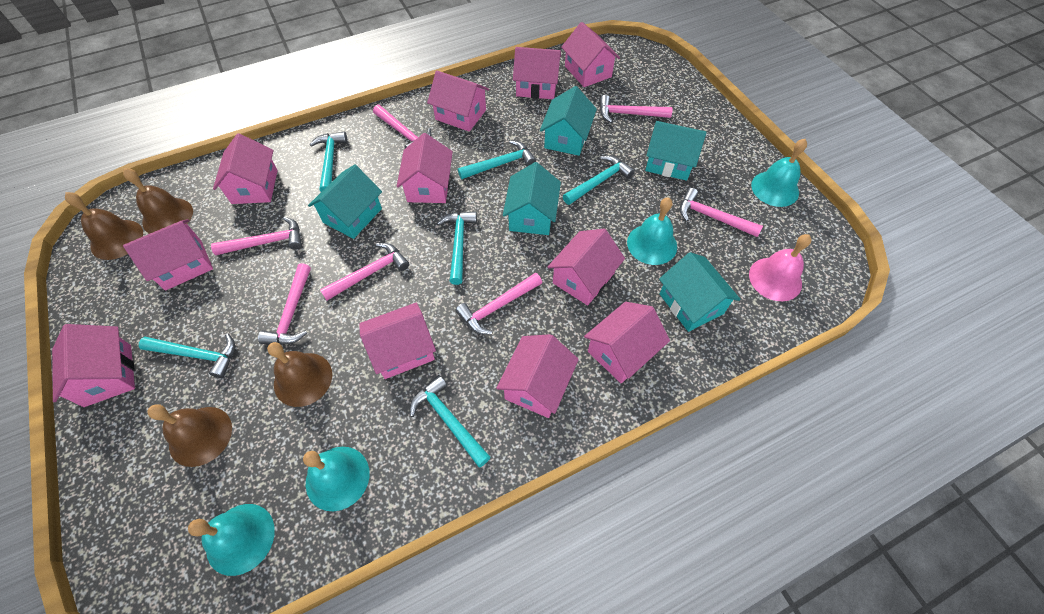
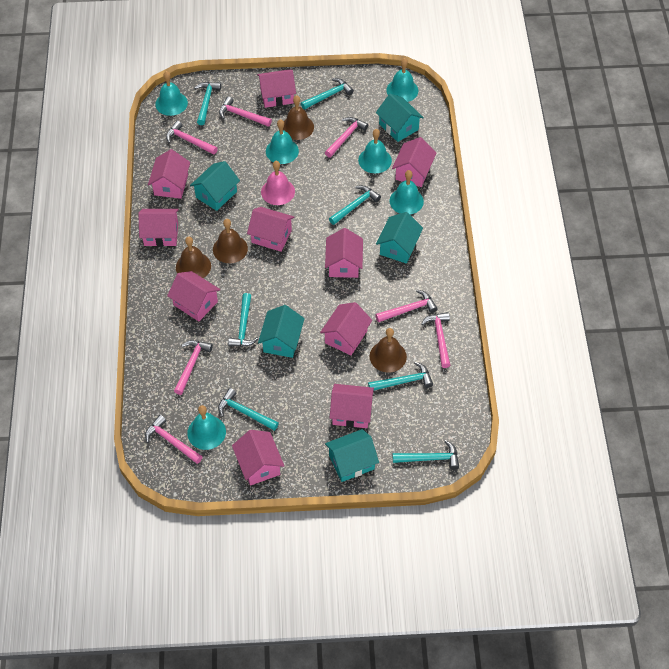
pink house: [52,324,135,407] [123,219,213,291] [213,133,278,204] [359,303,436,379] [397,133,453,203] [427,71,489,132] [496,334,579,418] [513,47,561,99] [548,229,625,305] [561,22,620,87] [584,302,670,383] = 11 -> [138,209,179,247] [148,149,190,199] [167,271,220,321] [232,430,284,486] [247,207,294,252] [257,69,296,108] [320,302,372,355] [325,228,363,278] [330,384,374,428] [392,137,436,187] = 10
turquoise bell: [188,504,275,576] [303,447,370,511] [627,197,677,265] [751,139,807,207] = 4 -> [155,71,188,116] [187,405,226,450] [266,119,299,164] [358,129,392,173] [386,58,419,102] [389,170,424,215] = 6
turquoise hammer: [139,333,235,378] [309,132,347,192] [410,375,491,467] [437,211,477,285] [458,140,536,179] [563,155,635,205] = 6 -> [195,82,221,125] [218,388,279,431] [228,293,258,347] [301,78,354,110] [329,185,381,225] [368,362,433,390] [393,440,459,470] = 7

